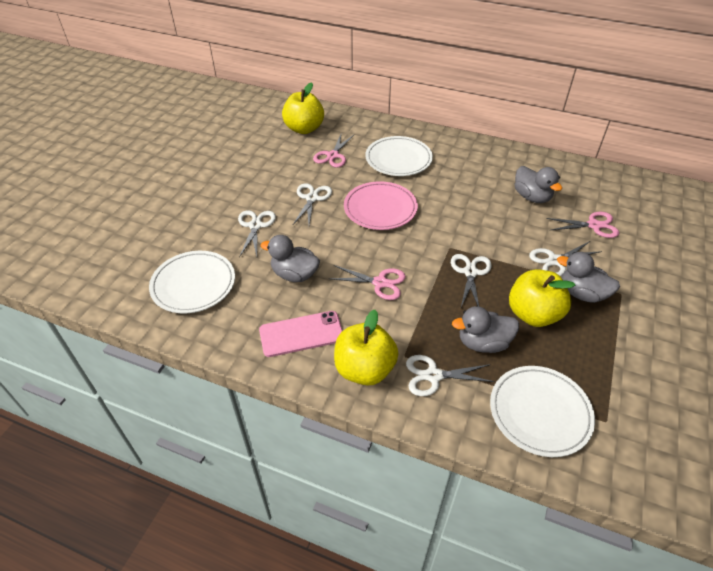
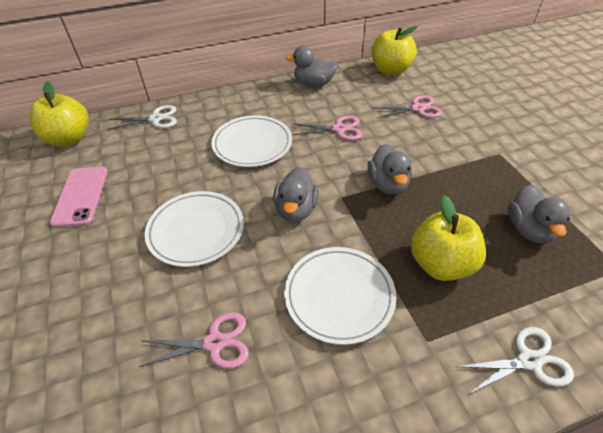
pink plate: [344,181,418,230] = 1 -> none = 0
white scissors: [238,210,276,257] [293,183,332,225] [406,355,495,396] [451,254,492,307] [529,241,602,276] = 5 -> [107,105,177,130] [454,327,574,395] = 2

